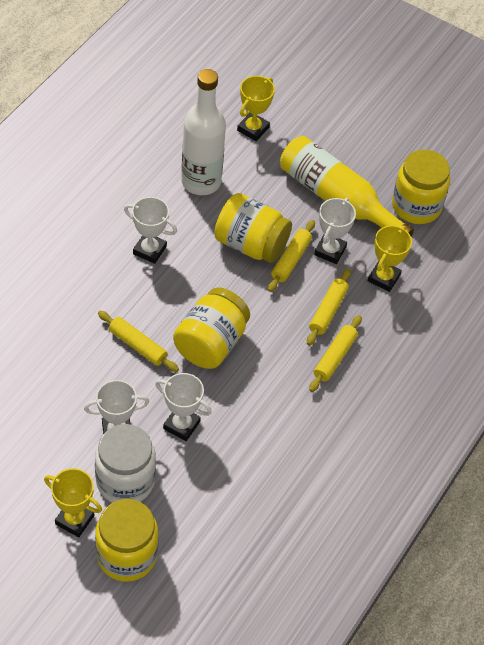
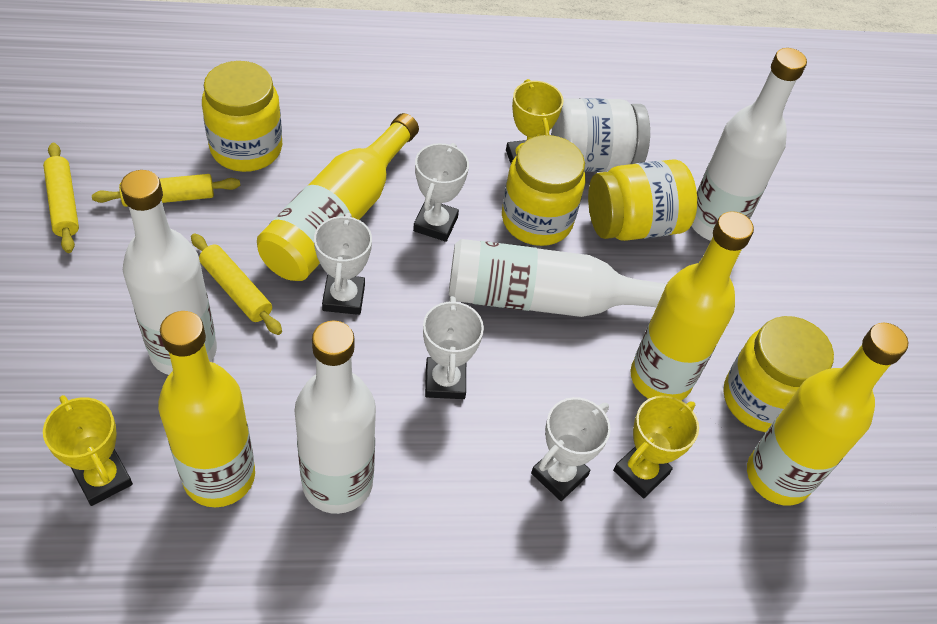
white bottle: [181,69,226,195] = 1 -> [120,170,217,375] [294,321,376,514] [449,239,667,317] [692,48,807,241] = 4
yellow bottle: [280,136,414,236] = 1 -> [158,311,255,507] [257,113,419,281] [631,211,754,400] [747,323,908,506] = 4
yellow rolling pin: [98,311,179,372] [268,220,315,292] [307,269,351,346] [309,315,362,392] = 4 -> [43,143,79,253] [92,174,240,207] [191,234,282,335] = 3

